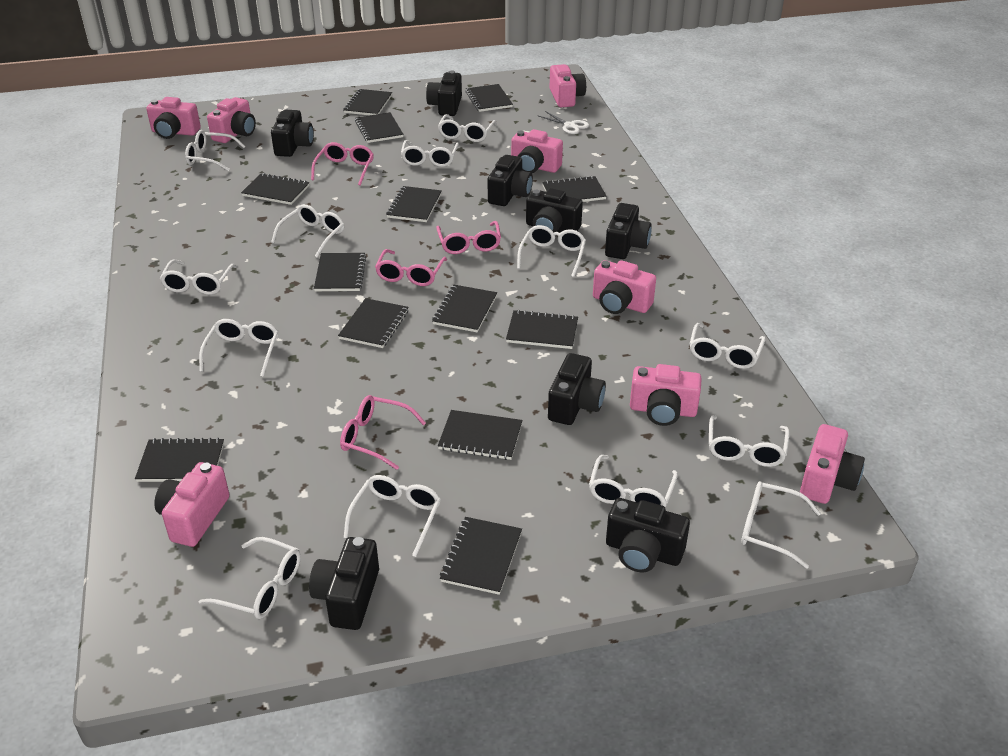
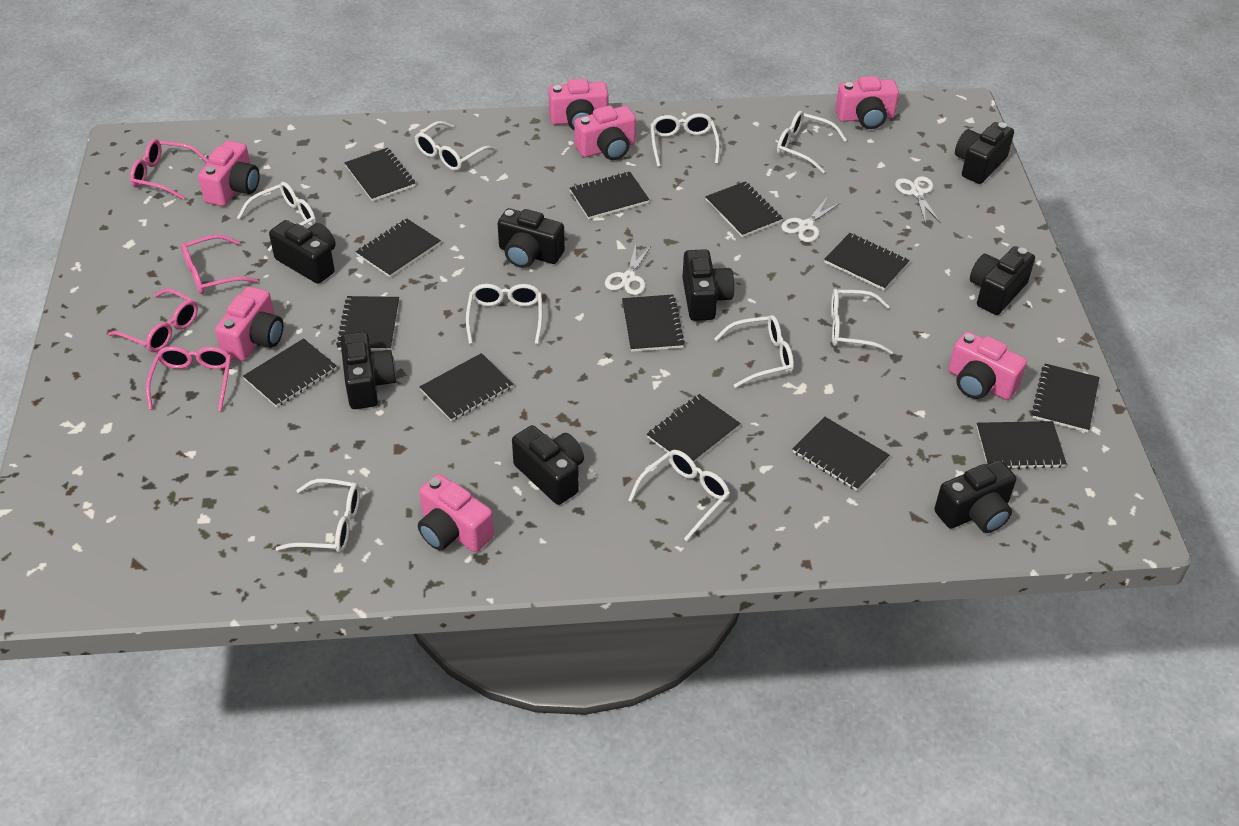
pink camera: [146,97,201,139] [154,462,230,547] [207,97,256,143] [511,129,563,173] [550,64,586,107] [593,260,656,314] [630,364,702,426] [800,424,865,504] = 8 -> [198,140,260,206] [215,286,283,361] [418,474,494,552] [548,78,608,130] [574,106,636,160] [835,76,899,129] [948,331,1027,400] = 7
white glasses: [160,260,237,295] [185,130,245,171] [199,319,279,377] [199,537,301,619] [271,204,344,257] [344,475,441,557] [401,140,459,167] [438,114,496,142] [517,225,586,277] [589,455,678,508] [690,323,766,369] [709,415,789,467] [741,481,821,569] = 13 -> [237,182,316,251] [275,479,360,553] [415,121,496,171] [466,284,543,344] [628,450,730,541] [651,113,720,167] [714,315,794,388] [777,111,847,174] [831,289,893,355] = 9
white scissors: [537,111,589,134] = 1 -> [605,245,652,295] [781,198,841,242] [895,176,941,224] = 3

